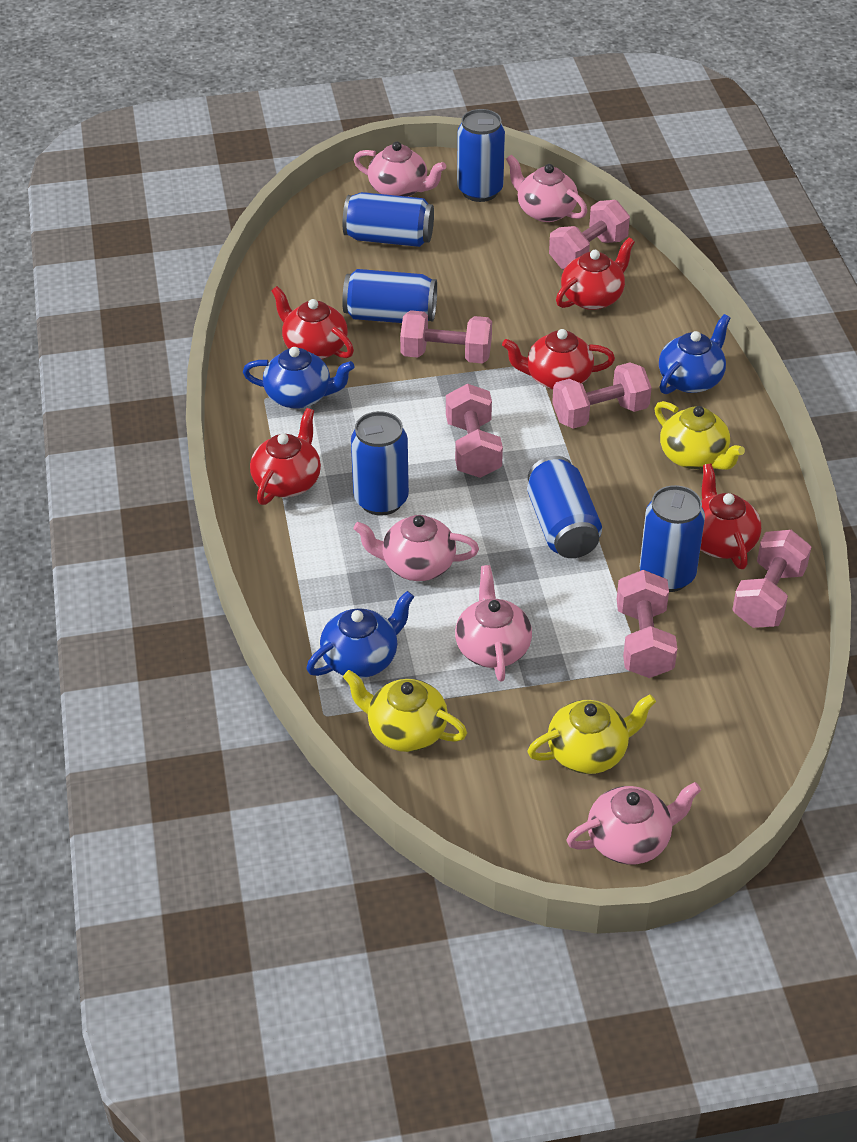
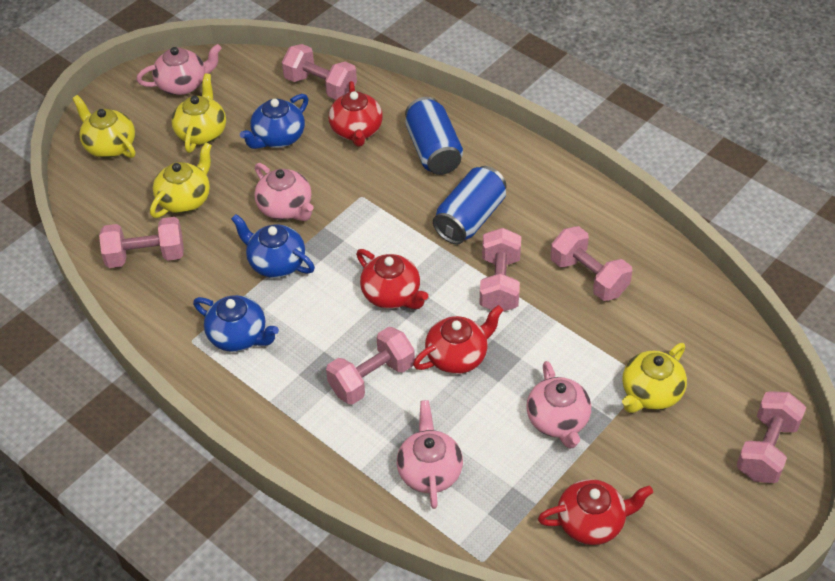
blue can: [342,269,437,323] [343,192,434,247] [351,411,409,516] [457,109,505,202] [527,456,602,558] [639,485,705,592] = 6 -> [405,97,463,175] [433,166,506,244] = 2
pink teapot: [353,141,446,197] [354,515,479,581] [455,565,532,682] [506,155,587,222] [566,782,701,865] = 5 -> [137,44,222,95] [254,163,313,221] [397,400,463,509] [526,361,591,449] = 4
red teapot: [250,408,321,505] [271,286,354,359] [502,329,615,390] [556,238,635,310] [700,464,761,569] = 5 -> [329,81,383,147] [356,249,428,309] [413,305,503,374] [538,479,653,545] = 4
yellow teapot: [343,670,467,752] [527,694,656,774] [655,401,745,470] = 3 -> [72,95,136,158] [150,142,212,218] [171,74,226,153] [622,343,687,413] = 4

